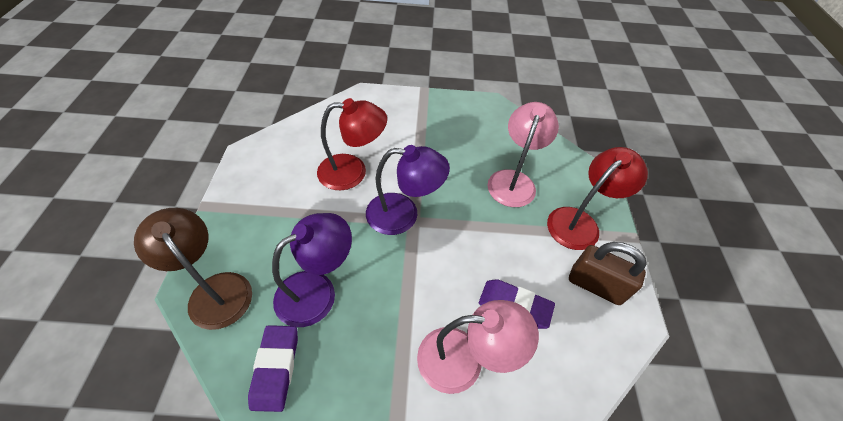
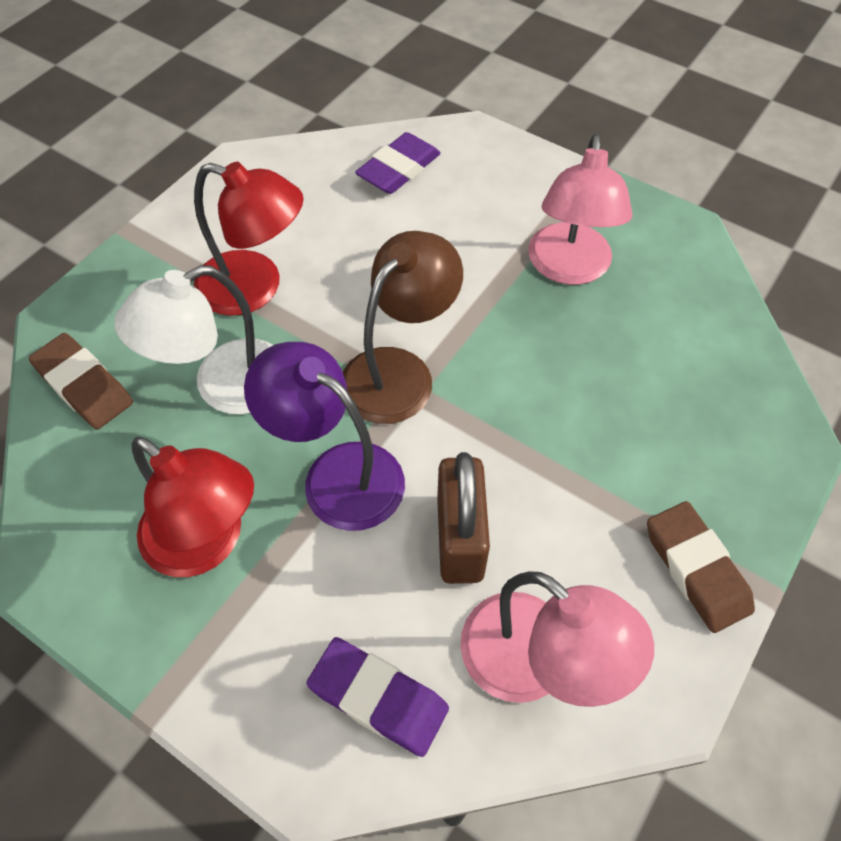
brown eraser: none = 0 -> [29,333,133,429] [647,501,755,633] = 2
purple lamp: [272,213,352,327] [366,145,450,235] = 2 -> [244,342,405,531] = 1
white lamp: none = 0 -> [114,265,273,415] = 1

